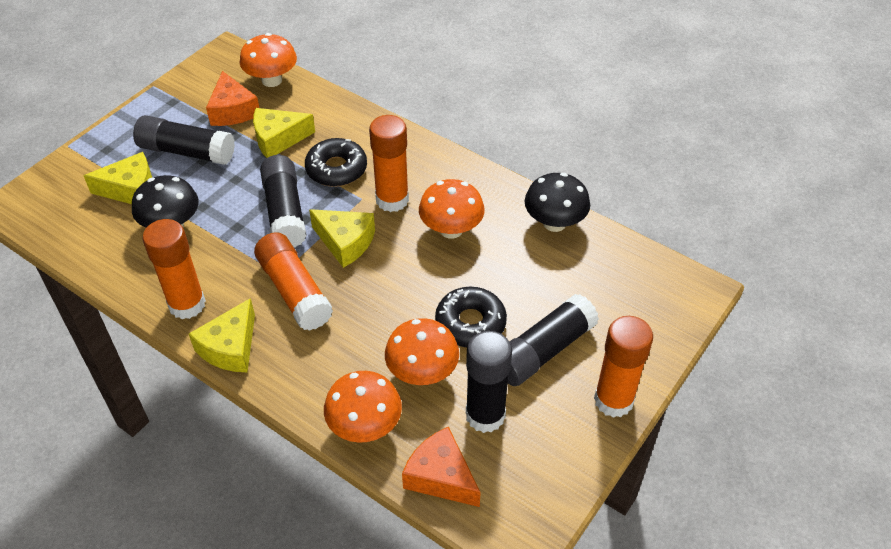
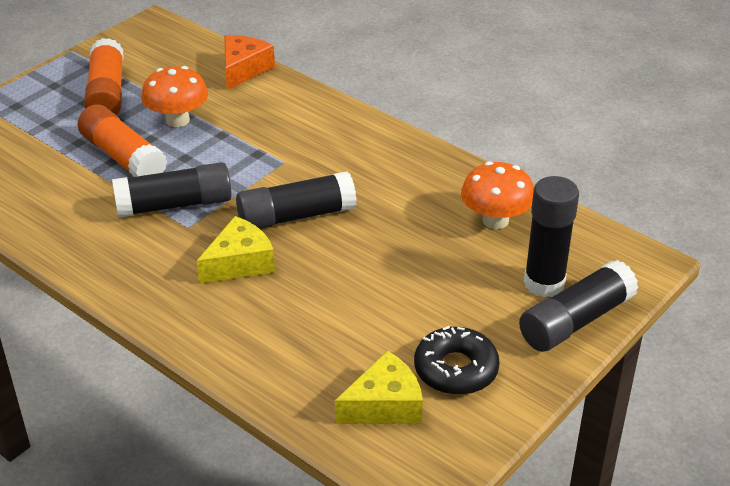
black donut: [305,138,367,187] [435,287,507,347] = 2 -> [414,326,500,395] = 1
black mushroom: [132,175,199,228] [525,173,590,232] = 2 -> none = 0
orange cheese: [206,71,259,126] [402,426,481,507] = 2 -> [224,35,275,90] = 1
orange glue stick: [142,219,206,319] [254,232,333,331] [369,115,409,212] [594,316,653,418] = 4 -> [78,104,167,177] [84,38,124,115] = 2
orange mushroom: [240,33,297,87] [324,371,402,443] [385,318,459,385] [419,179,485,239] = 4 -> [141,66,208,127] [461,161,534,229] = 2
yellow cheese: [84,152,152,204] [189,298,255,373] [253,108,315,158] [309,209,375,268] = 4 -> [197,216,275,284] [335,350,423,424] = 2

